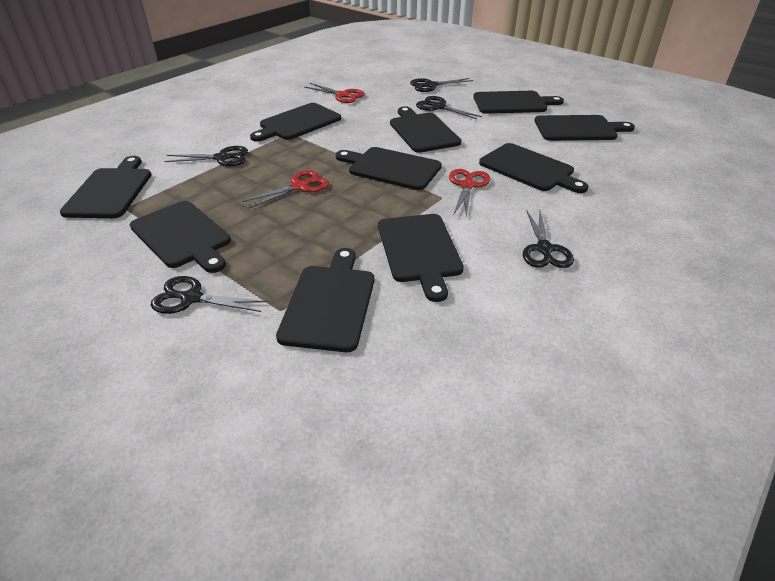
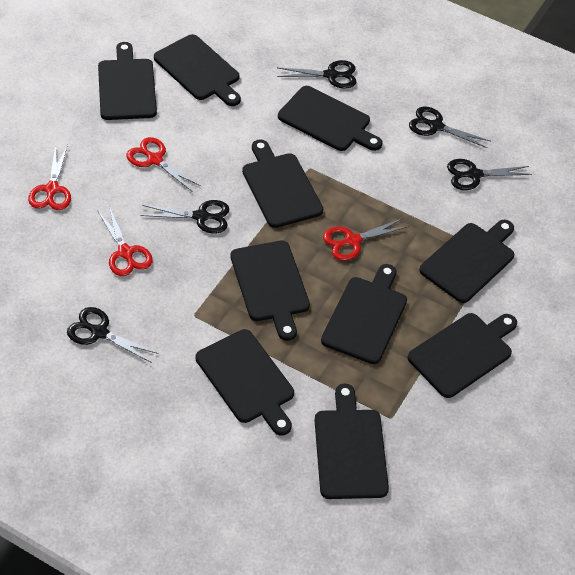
red scissors: [242,170,329,208] [305,83,365,103] [449,169,490,218] = 3 -> [28,145,71,210] [97,207,153,276] [127,137,202,192] [323,218,409,261] = 4

